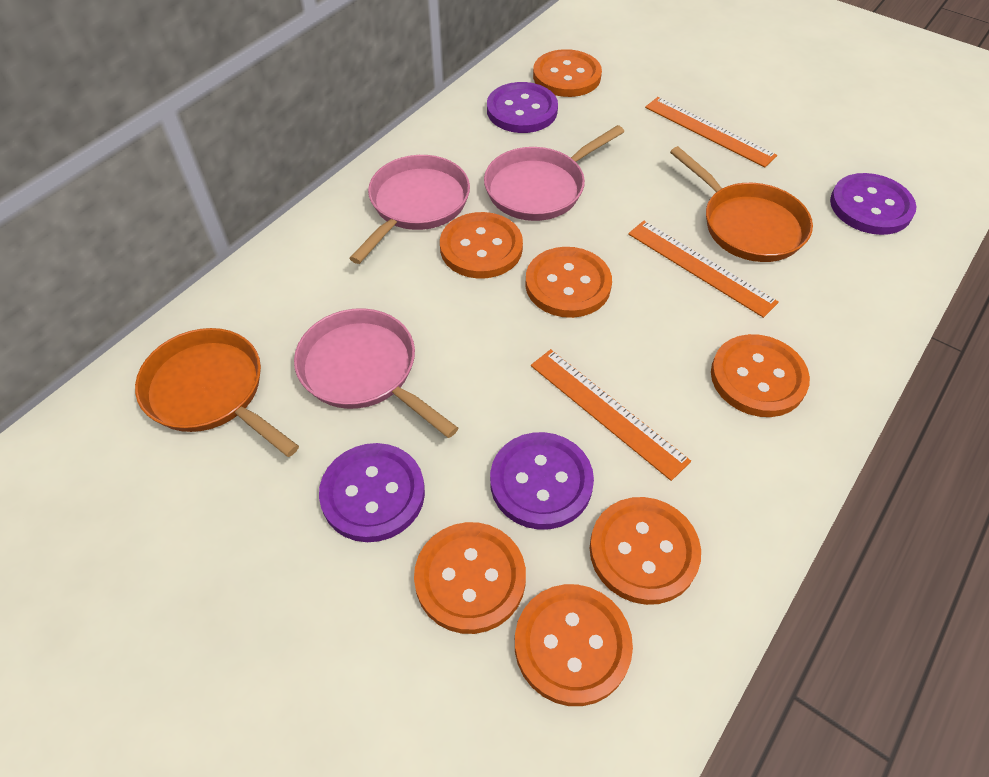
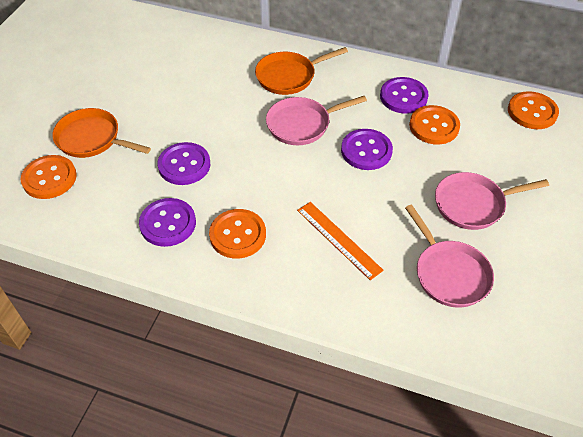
orange button: [414,522,526,634] [440,212,523,279] [515,584,633,706] [525,247,612,318] [533,49,602,97] [590,497,701,605] [711,334,810,417] = 7 -> [20,155,77,199] [209,209,266,259] [409,105,460,145] [508,91,559,129] = 4
orange ruler: [531,349,691,481] [628,221,779,318] [645,97,777,167] = 3 -> [297,202,384,280] = 1

